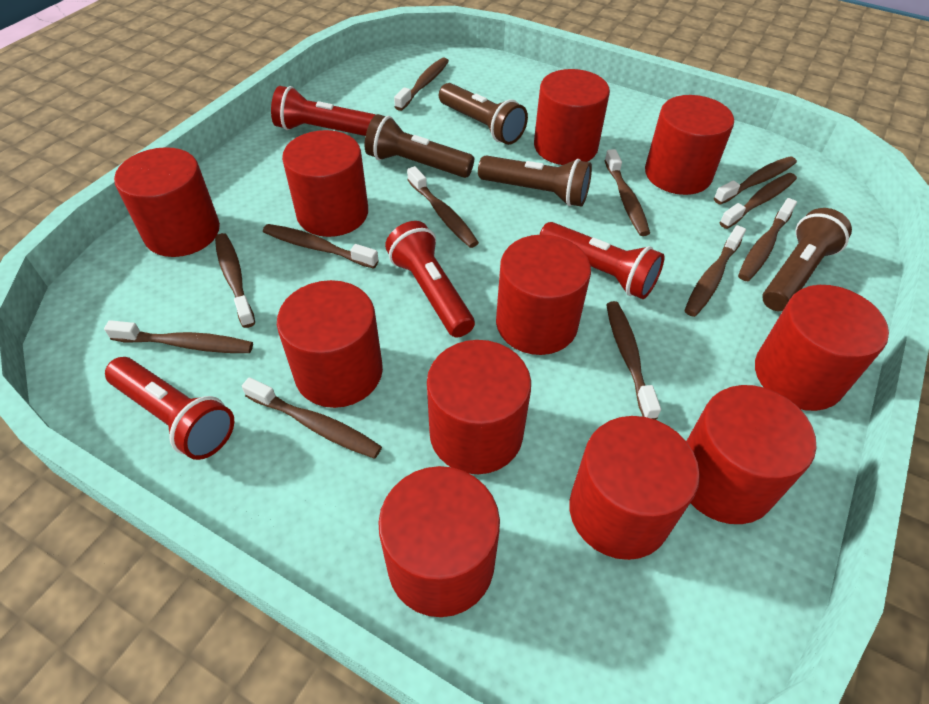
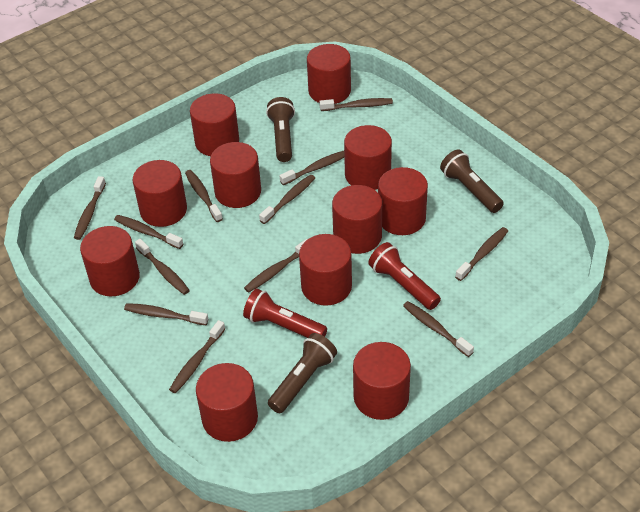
brown flashlight: [365,114,474,178] [439,83,528,145] [478,155,592,207] [763,208,852,311] = 4 -> [266,97,295,162] [268,333,337,413] [440,150,504,213] = 3
red flashlight: [105,357,234,460] [271,86,375,136] [385,221,475,338] [539,222,664,299] = 4 -> [243,289,327,338] [368,242,441,310] = 2

